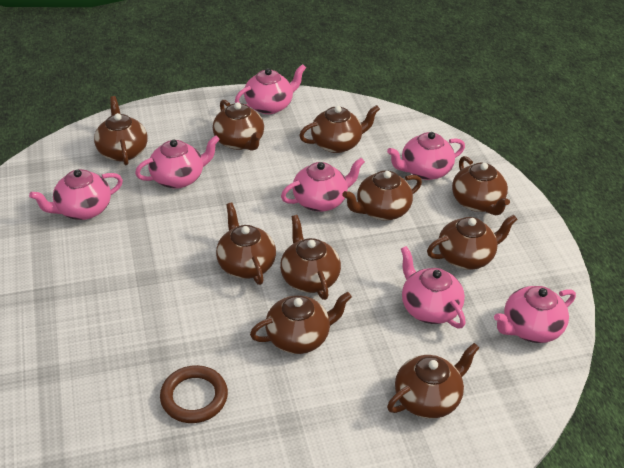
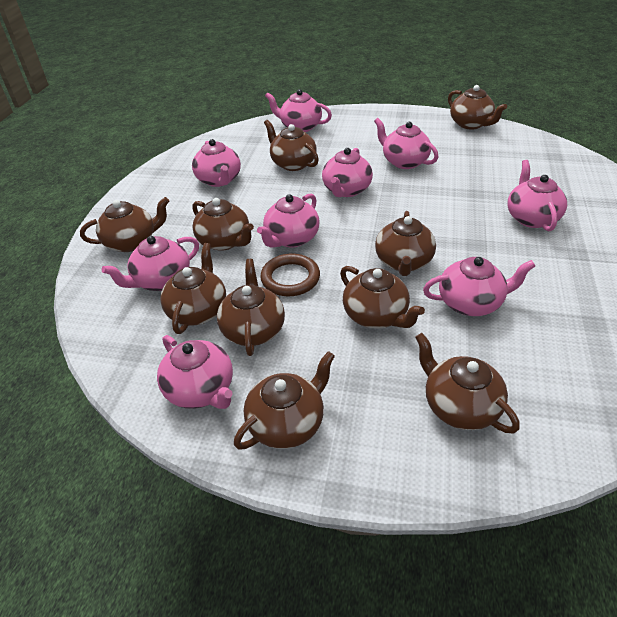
pink teapot: [29,169,123,220] [135,136,220,189] [235,64,306,114] [281,158,365,212] [387,132,465,180] [401,246,465,328] [494,286,576,343] = 7 -> [102,236,199,291] [157,335,233,409] [192,139,241,187] [257,194,319,248] [265,89,332,132] [322,148,373,197] [374,118,438,169] [423,257,535,316] [508,160,567,231] = 9

